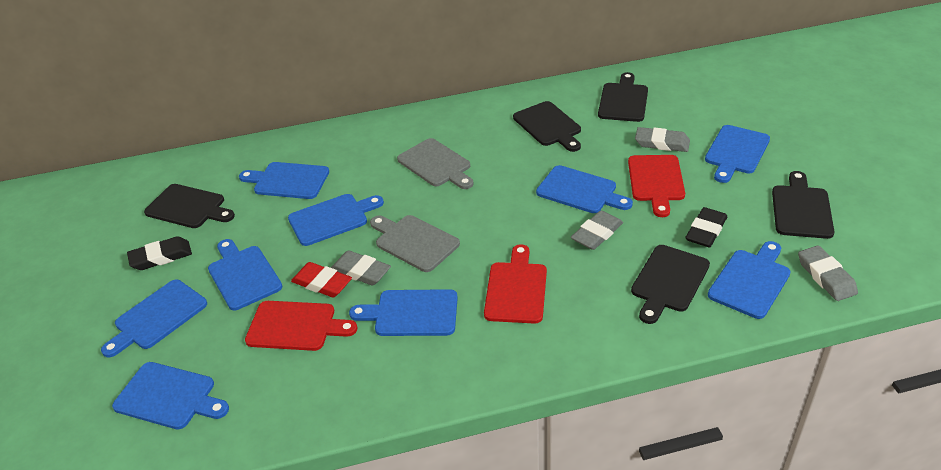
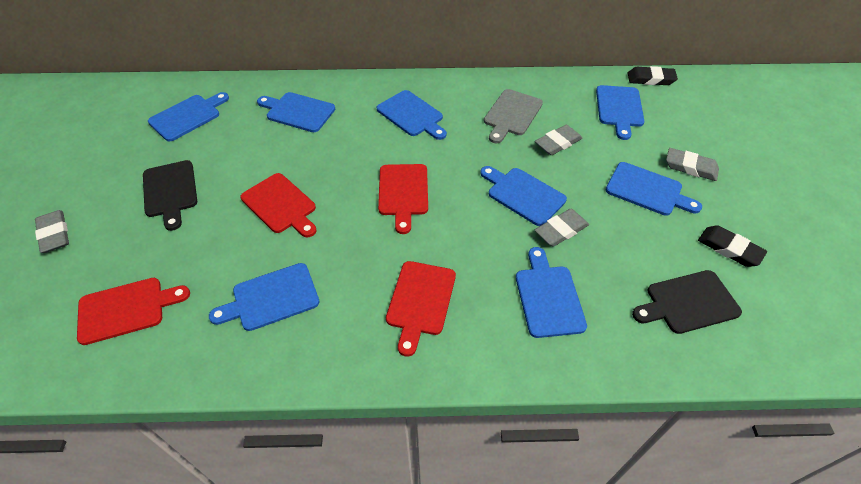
black cutting board: [144,184,235,228] [513,101,581,152] [598,72,648,122] [631,245,710,324] [772,171,834,239] = 5 -> [143,160,197,231] [632,270,742,334] = 2
blue cutting board: [101,280,207,357] [112,362,229,430] [208,239,282,310] [239,162,329,199] [288,194,384,246] [349,289,458,336] [536,165,633,213] [705,125,770,183] [708,241,791,319] = 9 -> [148,92,229,142] [209,263,319,331] [257,92,335,132] [377,90,447,140] [480,166,567,226] [516,247,587,338] [596,85,644,140] [606,162,702,216] = 8
grey cutting board: [370,215,460,272] [397,138,474,189] = 2 -> [484,89,543,143] = 1
red cutting board: [245,301,357,351] [484,244,547,324] [628,155,685,217] = 3 -> [77,278,190,345] [240,173,316,237] [378,164,428,234] [386,261,456,356] = 4
red eraser: [291,262,352,298] = 1 -> none = 0

